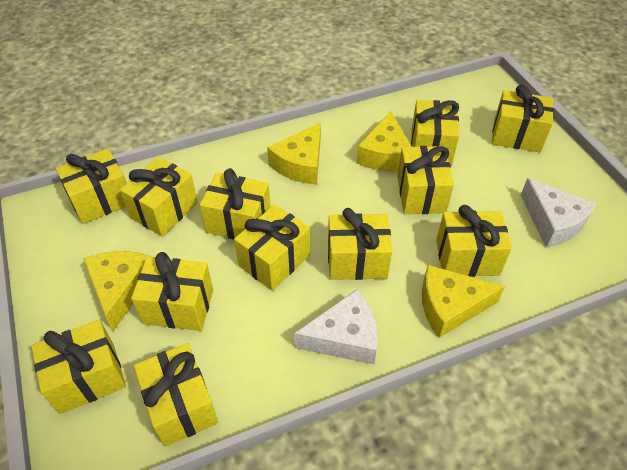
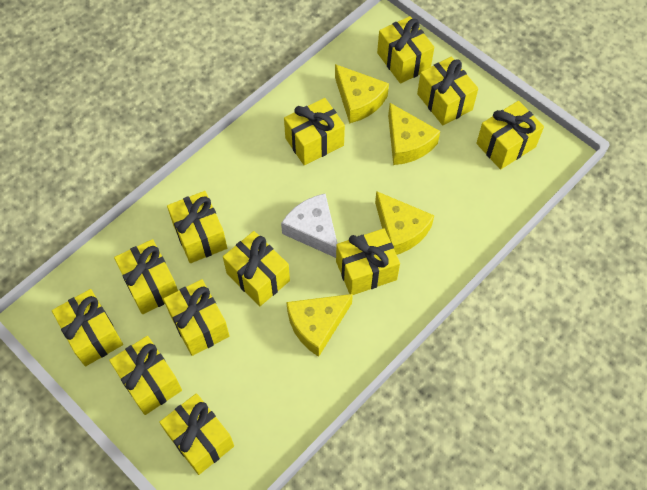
white cheese: [294,289,378,364] [521,178,597,247] = 2 -> [281,194,338,258] = 1

